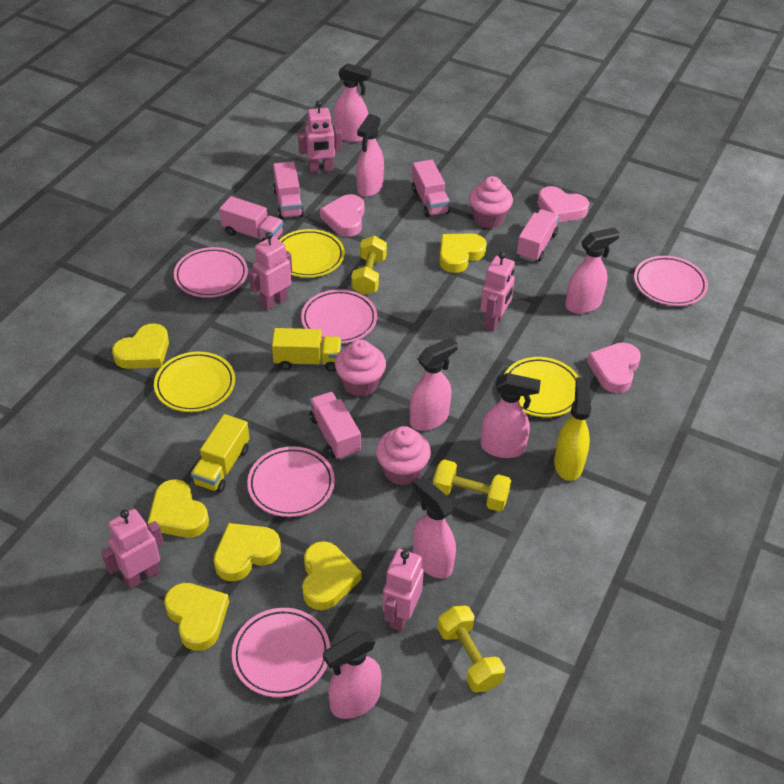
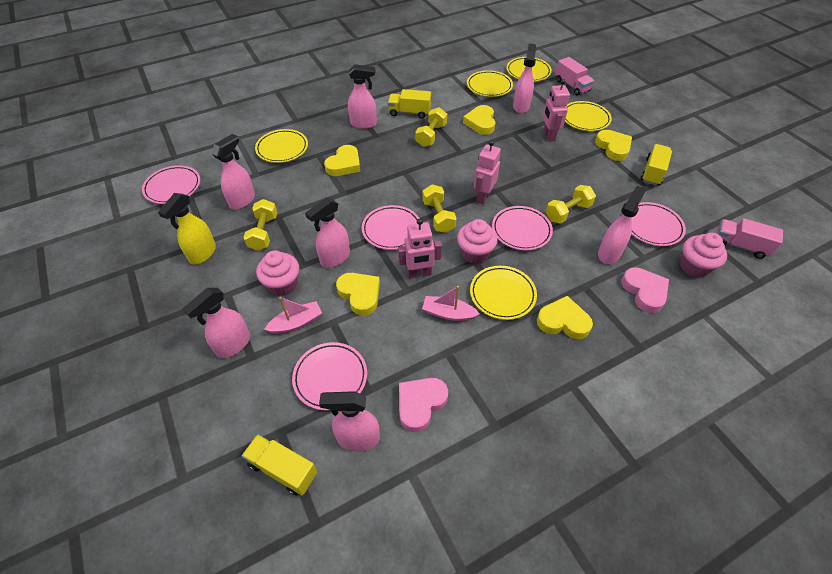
pink boat: none = 0 -> [264,297,322,334] [422,286,480,321] = 2
pink heart: [320,194,364,237] [537,186,589,223] [587,342,641,393] = 3 -> [399,378,448,432] [621,267,669,313] = 2
pink robot: [101,509,164,589] [249,232,292,311] [298,101,342,173] [383,549,424,631] [480,252,515,331] = 5 -> [398,219,442,279] [474,140,501,204] [543,79,570,142] = 3
pink truck: [219,196,283,242] [273,162,304,219] [309,392,361,460] [412,160,450,217] [517,209,559,262] = 5 -> [555,57,594,96] [716,218,783,259] = 2
yellow dumbbell: [351,236,387,295] [433,459,511,512] [438,605,505,693] = 3 -> [243,199,277,251] [416,107,447,147] [422,184,456,233] [546,185,596,224] = 4
yellow heart: [112,323,169,369] [147,479,209,538] [164,583,229,651] [214,523,281,581] [302,541,362,610] [439,233,487,273] = 6 -> [324,145,360,176] [336,273,380,316] [463,105,495,135] [537,296,593,339] [595,130,632,161] = 5
yellow plate: [154,352,235,412] [279,229,345,278] [505,357,579,417] = 3 -> [255,129,308,163] [467,70,513,97] [470,266,537,320] [506,57,552,82] [565,101,612,131] = 5
yellow truck: [191,414,250,493] [272,328,342,372] = 2 -> [242,434,318,496] [388,89,431,119] [641,144,672,185] = 3

